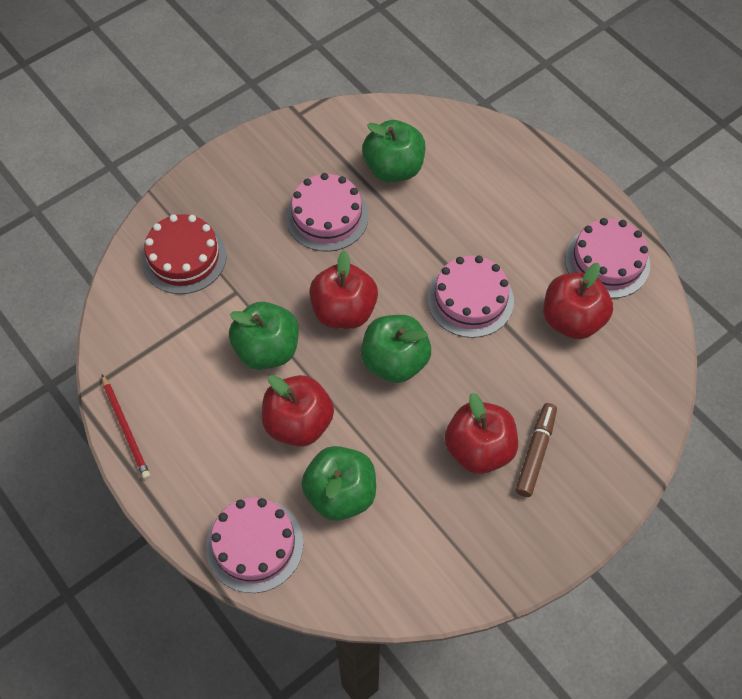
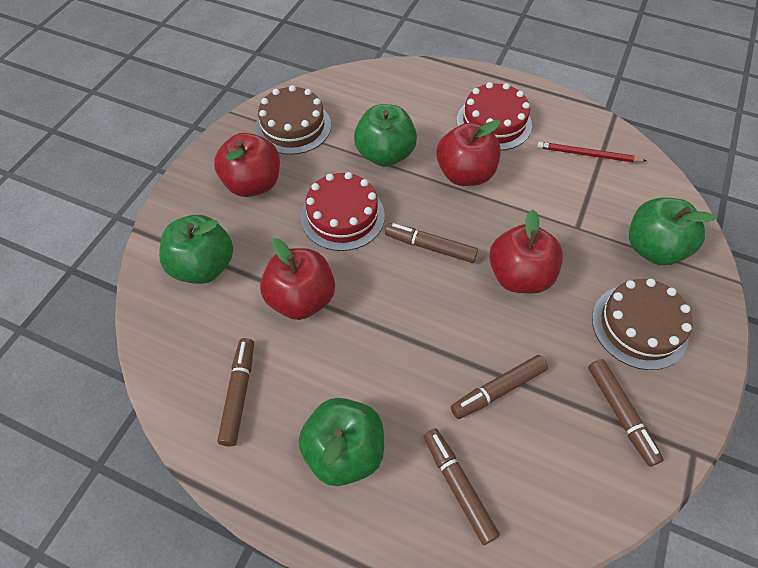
brown cake: none = 0 -> [255,85,331,155] [592,279,692,370] = 2
brown marker: [516,403,557,497] = 1 -> [217,338,254,446] [385,223,478,263] [424,428,500,545] [451,355,548,419] [588,359,664,467] = 5
pink cake: [206,497,303,593] [286,173,368,251] [427,256,514,338] [565,218,650,299] = 4 -> none = 0
red cake: [142,214,226,294] = 1 -> [301,172,385,251] [456,82,532,150] = 2

